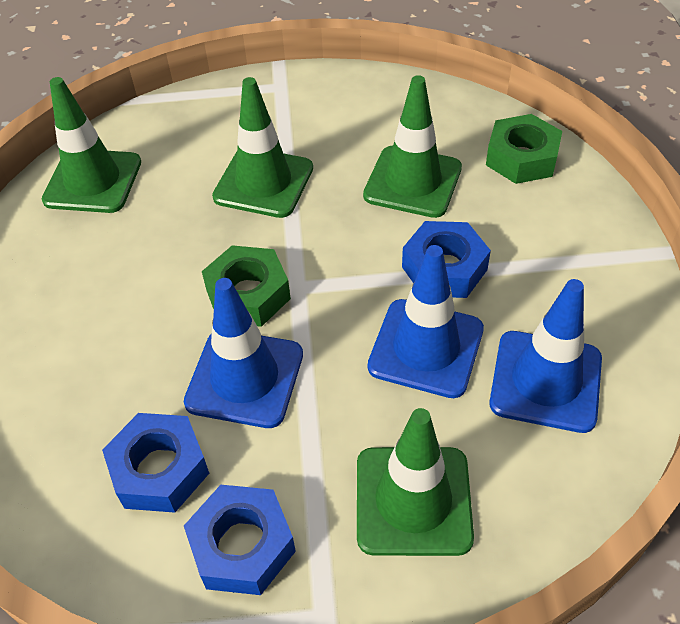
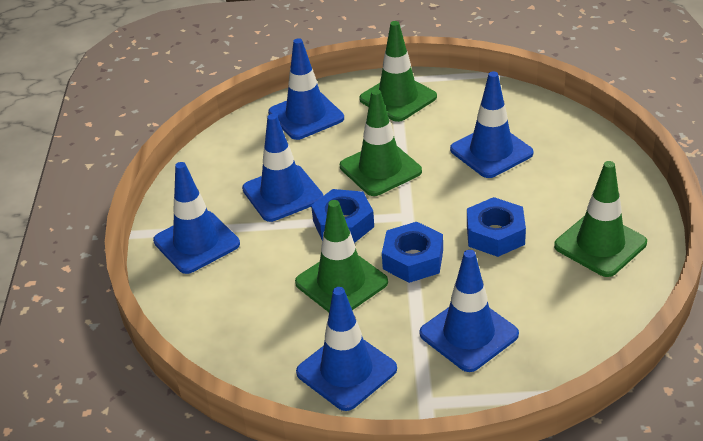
blue traffic cone: [184,278,303,428] [368,245,484,398] [489,279,602,433] = 3 -> [153,162,240,274] [242,114,323,222] [268,38,344,140] [296,287,397,411] [420,250,519,372] [450,71,533,178] = 6
green nut: [202,245,291,327] [486,114,562,184] = 2 -> none = 0

